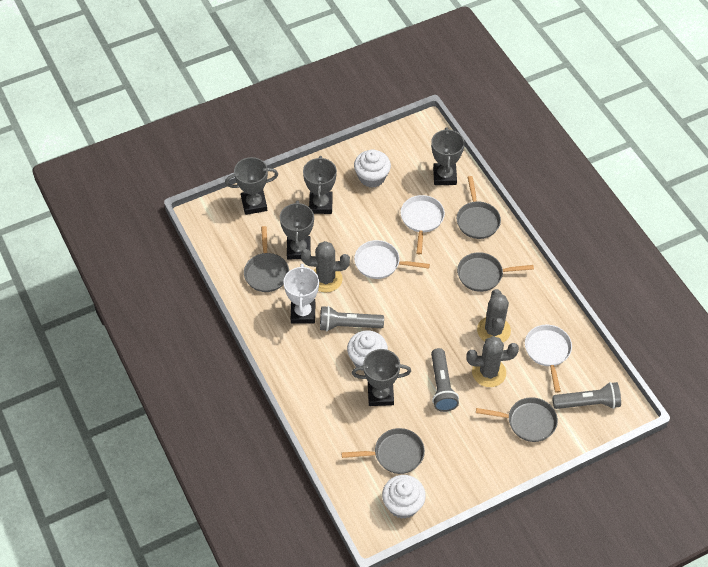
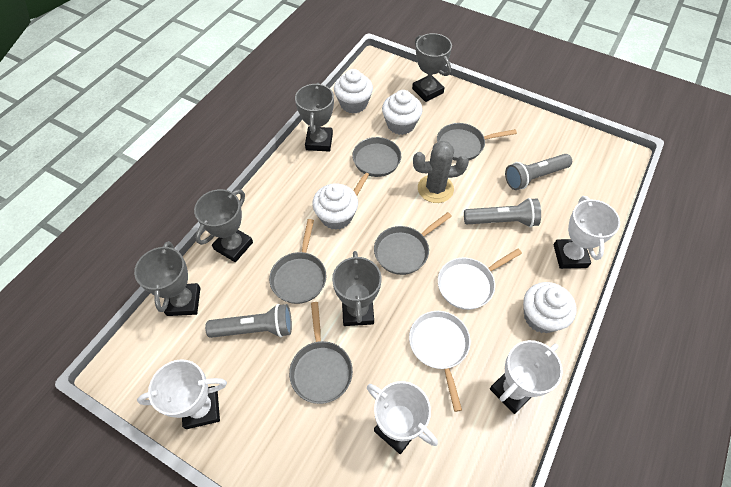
grey cactus: [301,241,350,292] [466,336,519,387] [477,289,511,342] = 3 -> [413,141,469,203] = 1
white cupcake: [347,331,388,371] [354,149,391,188] [382,475,426,519] = 3 -> [312,183,358,230] [334,69,373,113] [382,90,422,135] [523,282,577,333] = 4
white pan: [354,240,430,279] [401,195,445,254] [525,325,572,393] = 3 -> [409,311,470,412] [438,249,522,310] = 2
white trophy: [283,264,319,323] = 1 -> [137,359,227,429] [367,381,438,454] [490,340,563,414] [553,196,620,269] = 4

